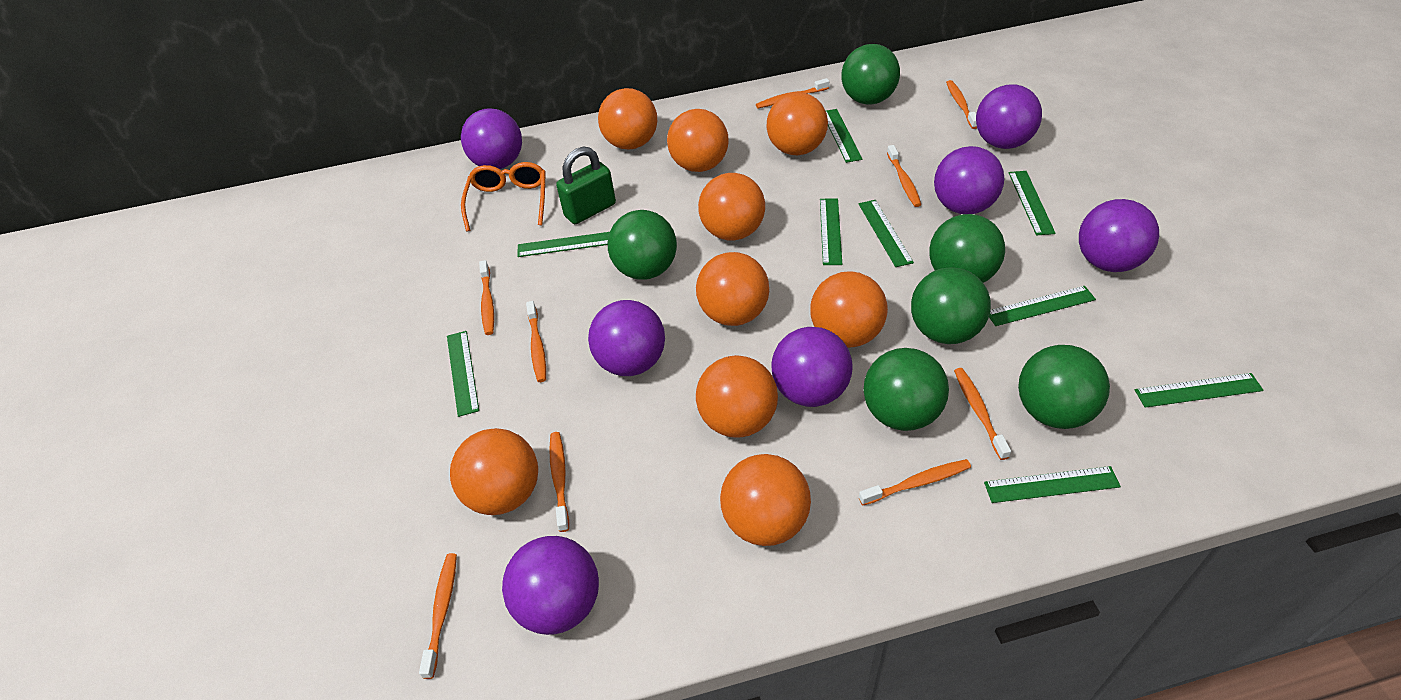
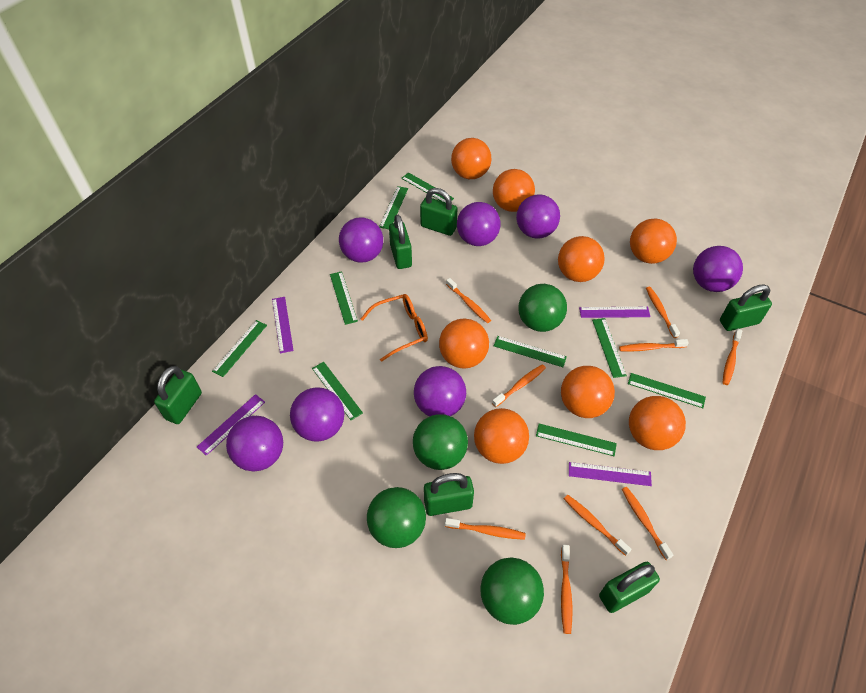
green ball: [608,210,677,280] [842,44,900,105] [864,348,949,431] [911,267,991,344] [929,214,1005,283] [1018,345,1110,429] = 6 -> [367,487,426,548] [413,414,468,470] [480,558,544,625] [518,284,567,332] = 4
green padlock: [556,147,616,224] = 1 -> [154,366,202,424] [389,215,412,269] [420,188,457,236] [424,473,474,516] [599,562,660,613] [720,284,772,331] = 6
orange ball: [450,428,538,515] [598,88,657,150] [667,109,728,172] [696,252,769,326] [696,355,778,438] [698,173,765,241] [720,454,811,546] [767,92,828,155] [810,271,888,348] = 9 -> [439,319,489,369] [451,138,491,179] [474,408,529,464] [493,169,535,212] [558,236,605,282] [561,366,615,418] [629,396,686,450] [630,219,677,264] = 8
purple ruler: none = 0 -> [197,394,265,456] [272,297,294,353] [569,462,652,486] [579,307,650,318] = 4

